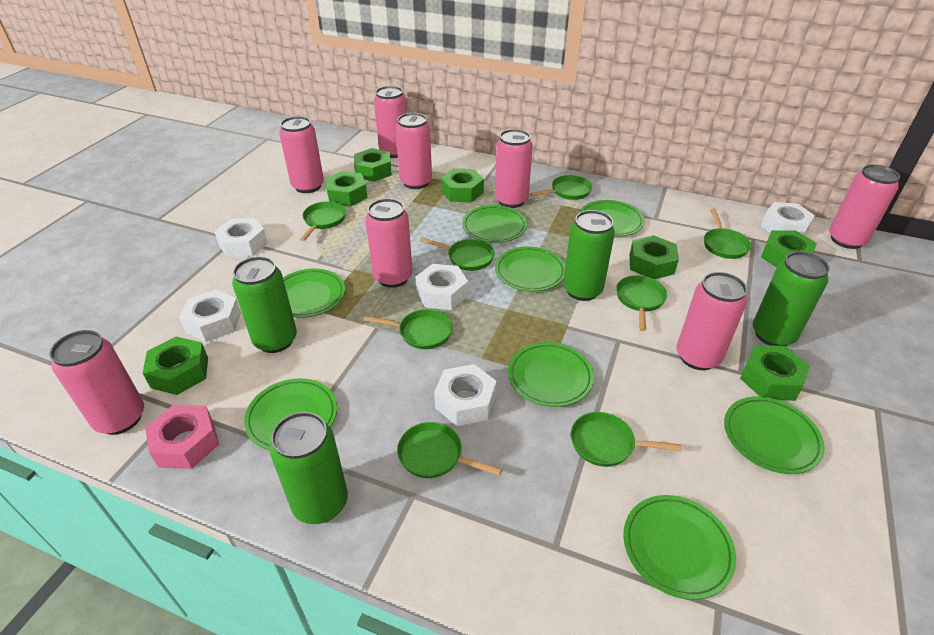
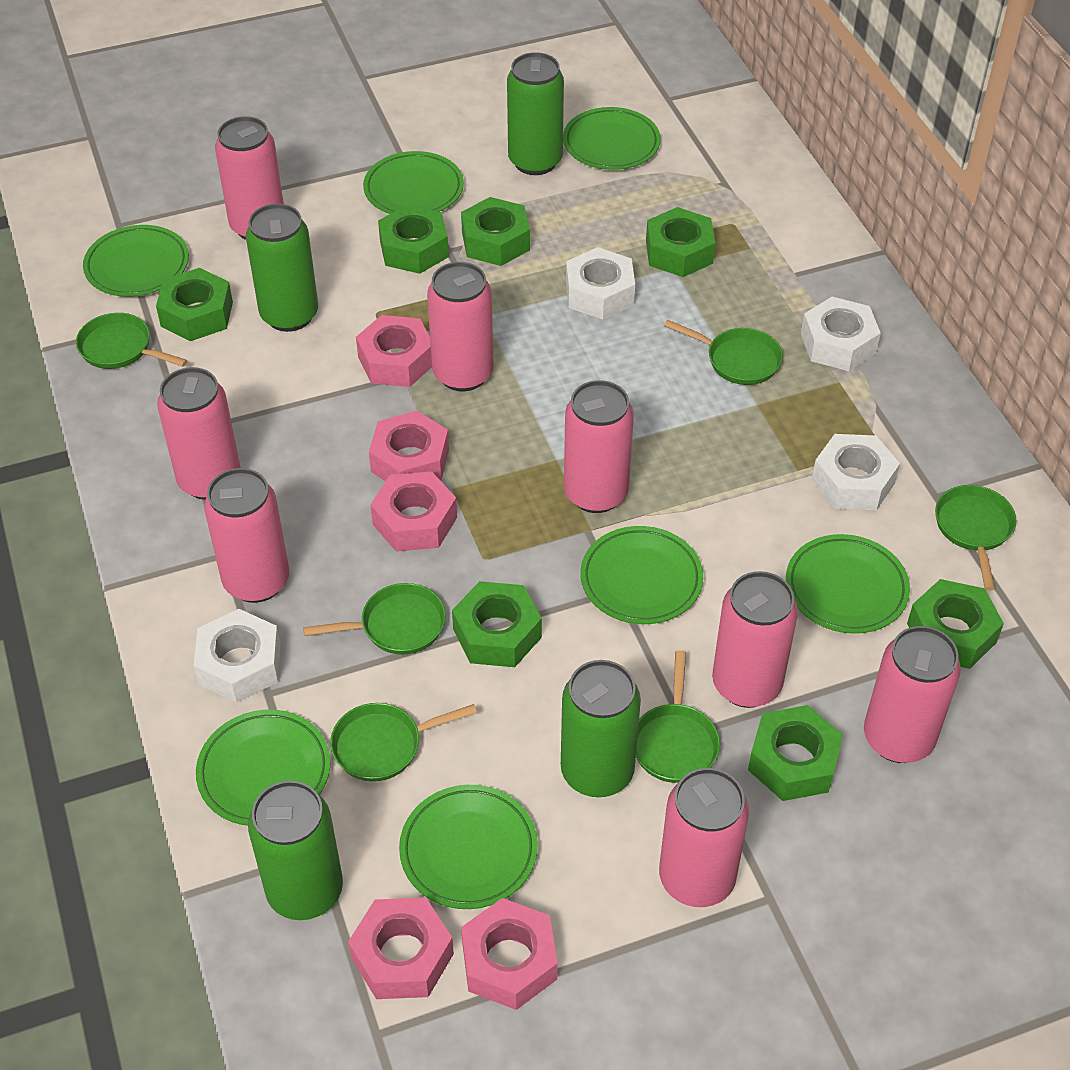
green pan: [300,201,346,241] [363,309,453,349] [397,422,502,478] [420,237,495,271] [530,175,592,200] [571,412,682,467] [616,275,667,331] [704,208,751,259] = 8 -> [76,313,187,369] [303,583,446,655] [330,703,477,782] [636,650,720,783] [664,320,783,385] [935,485,1017,590] = 6
green plate: [244,378,337,450] [283,269,345,318] [462,205,527,243] [495,246,565,291] [508,342,594,407] [580,200,644,237] [623,495,736,600] [724,396,824,474] = 8 -> [83,225,189,297] [196,710,331,826] [363,151,464,214] [399,785,538,909] [563,107,661,170] [581,526,703,624] [786,534,910,634] = 7
pink nut: [145,405,219,469] = 1 -> [348,897,454,999] [356,315,432,387] [369,411,449,481] [370,472,457,552] [461,898,558,1010] = 5
white nut: [179,290,241,342] [215,218,268,258] [415,264,468,310] [434,364,497,426] [761,202,815,236] = 5 -> [193,609,281,703] [566,247,635,320] [801,297,881,371] [812,434,900,510] = 4

